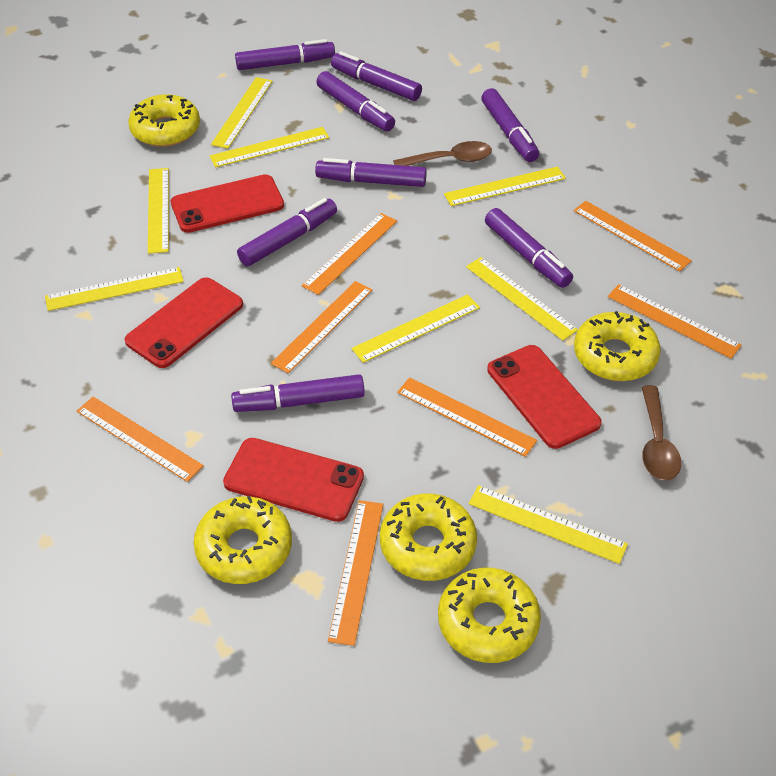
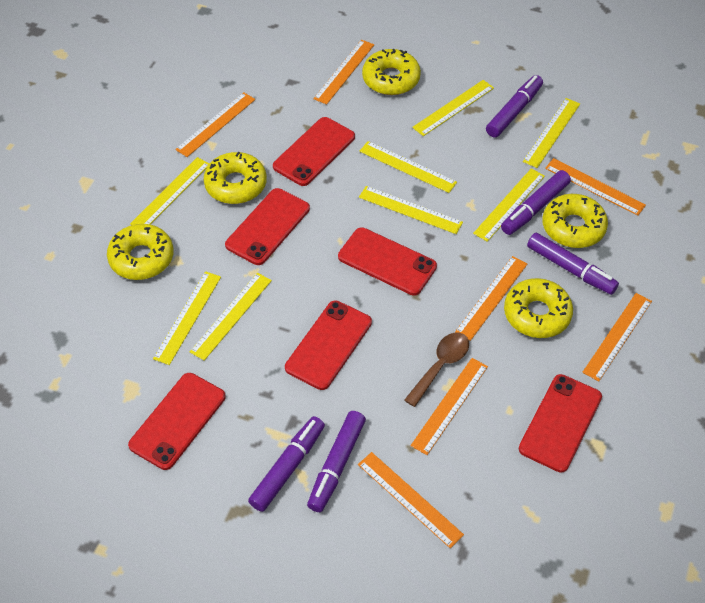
brown spoon: [393,141,492,166] [642,385,681,481] = 2 -> [404,333,469,407] = 1
purple marker: [231,374,365,412] [235,39,335,70] [237,198,337,266] [315,158,427,187] [316,71,395,131] [331,51,422,101] [481,88,539,162] [485,208,573,288] = 8 -> [248,416,325,512] [307,411,366,512] [486,75,543,137] [501,170,571,235] [527,233,619,295] = 5
red phone: [125,277,243,368] [171,174,284,233] [223,438,364,522] [487,345,602,449] = 4 -> [128,373,226,470] [225,188,310,265] [273,117,355,186] [285,300,372,390] [338,227,437,296] [519,374,602,473] = 6

